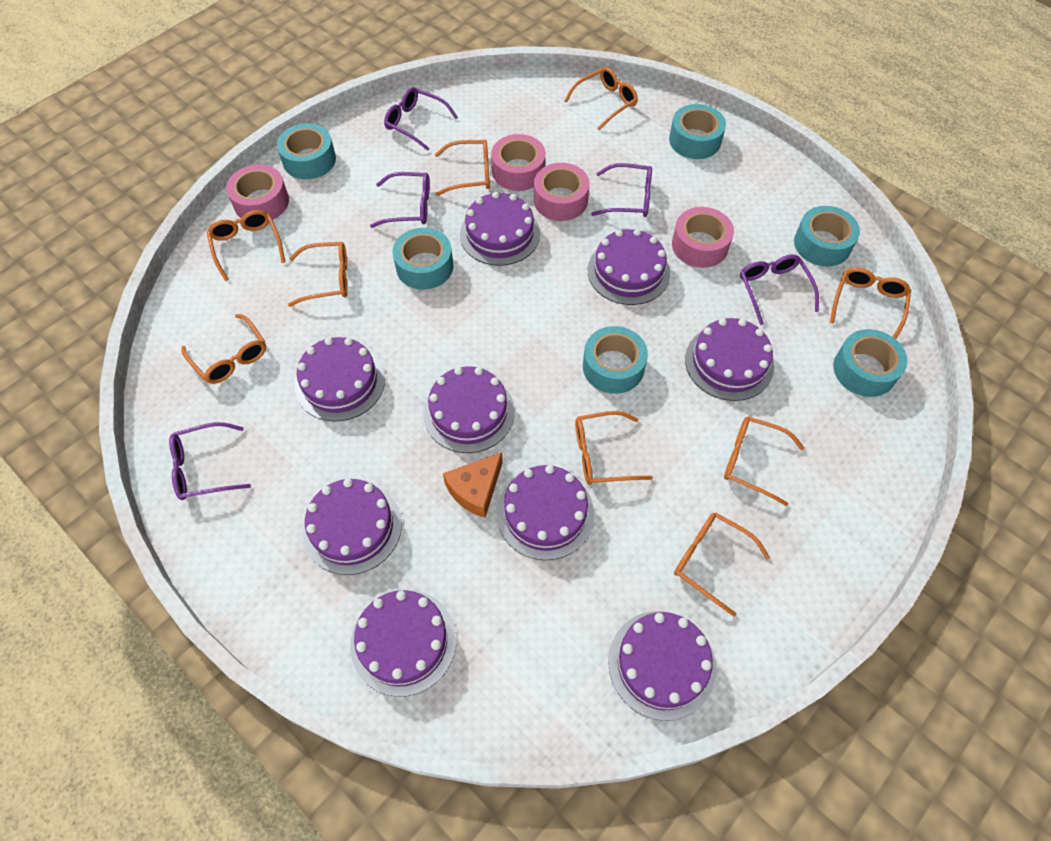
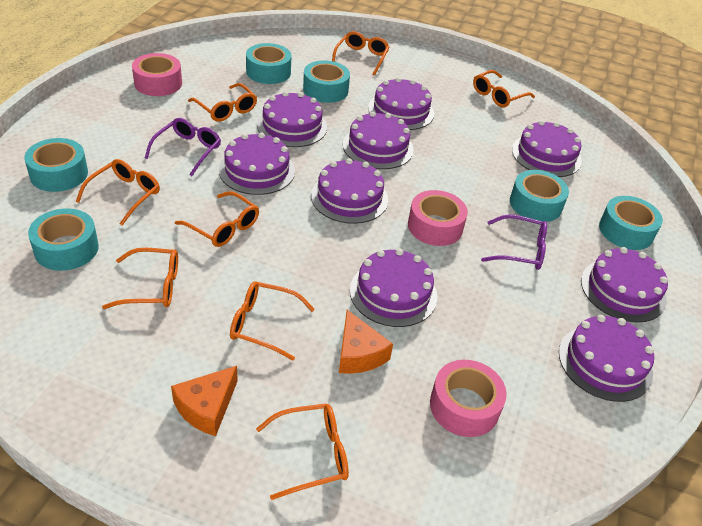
orange cheese: [443,452,503,518] = 1 -> [171,366,238,436] [339,310,393,374] = 2
orange glasses: [181,314,266,384] [207,210,285,281] [288,242,348,307] [435,140,490,196] [564,67,638,130] [575,411,653,485] [674,512,770,617] [724,416,805,506] [830,268,911,339] = 9 -> [76,159,160,226] [102,248,178,309] [175,191,259,247] [188,83,257,122] [230,281,315,361] [256,403,349,500] [332,31,389,75] [473,70,535,107] = 8
pink tape: [226,164,289,220] [491,134,546,191] [534,163,590,221] [672,207,734,268] = 4 -> [132,53,182,96] [408,190,468,246] [430,360,507,437] = 3
purple glasses: [169,422,251,500] [370,172,430,228] [384,87,458,151] [591,163,652,217] [740,254,819,325] = 5 -> [145,118,221,176] [481,215,547,270] = 2

